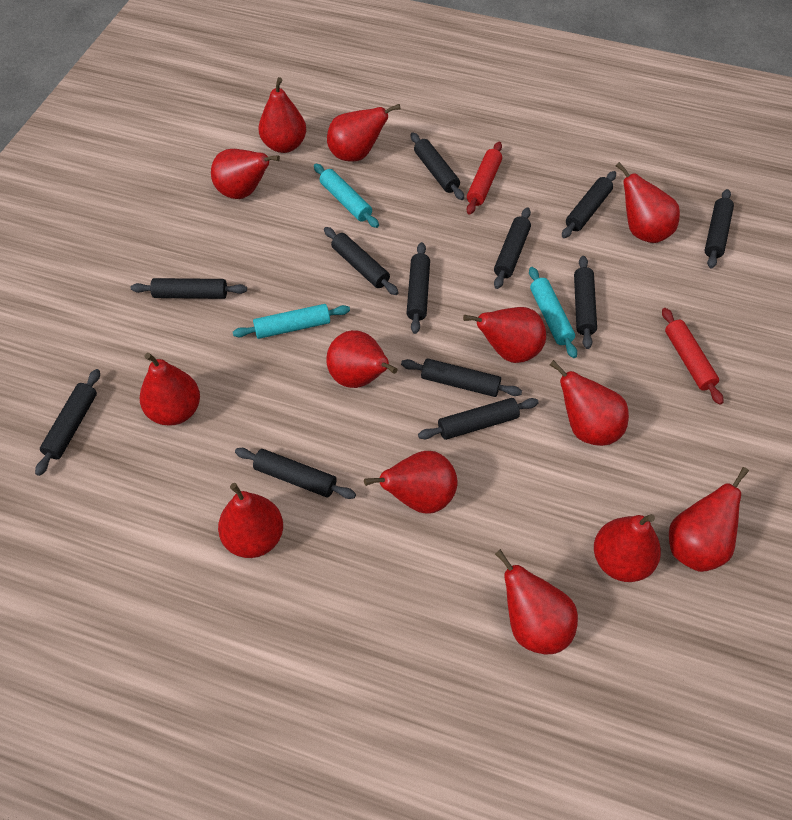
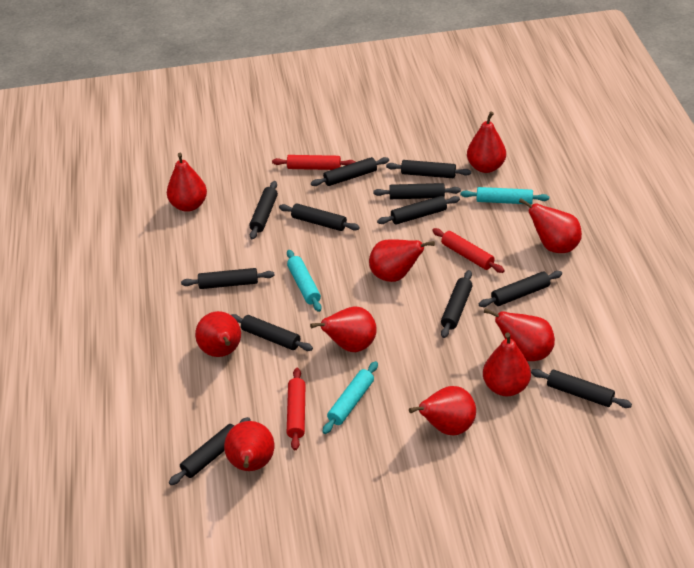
red pear: [140,353,200,426] [211,149,280,199] [218,483,283,558] [259,77,306,153] [326,330,398,388] [327,104,401,161] [364,451,457,514] [463,307,546,363] [495,549,578,654] [550,360,629,446] [594,514,661,582] [616,162,680,243] [669,467,749,572] = 13 -> [167,153,207,212] [195,311,241,357] [224,421,274,471] [310,307,377,352] [369,239,435,282] [409,386,476,436] [467,111,506,173] [483,333,531,396] [484,308,555,361] [519,198,582,253] = 10
red rolling pin: [466,142,502,214] [662,308,723,405] = 2 -> [272,155,355,170] [287,368,305,450] [432,228,505,273] = 3

